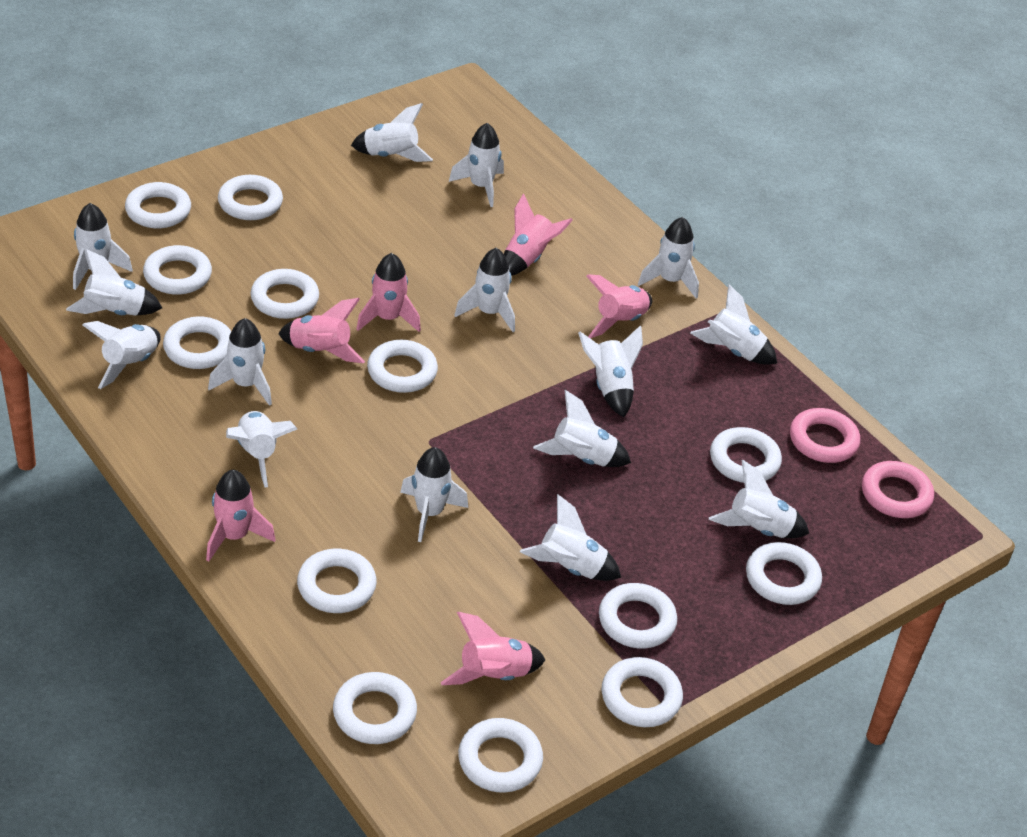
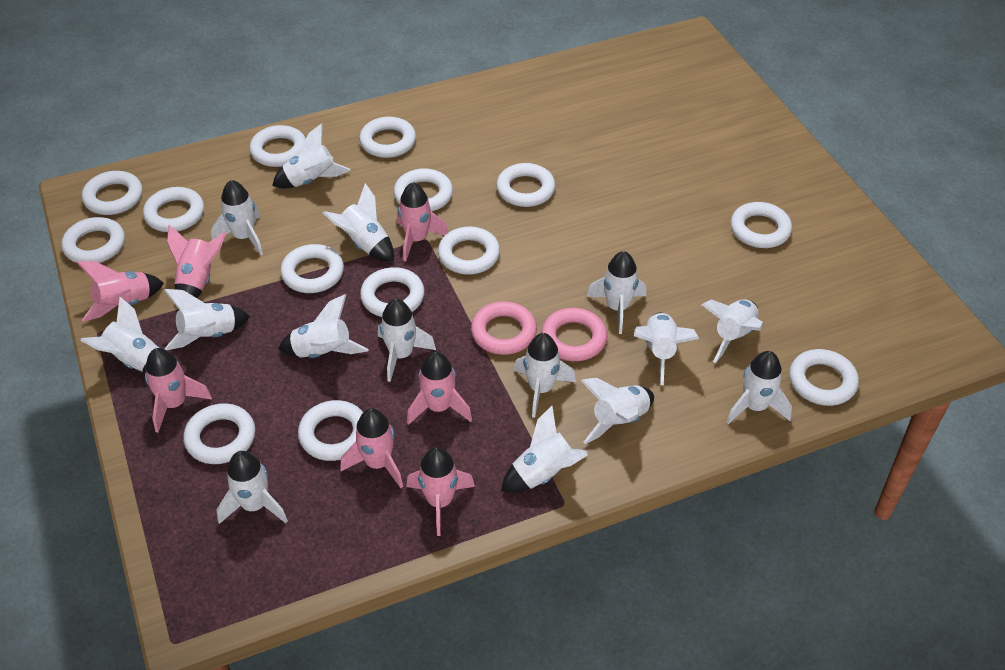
pink rocket: [206,470,276,561] [278,298,365,363] [356,253,421,332] [441,612,545,685] [504,193,573,276] [586,274,652,338] = 6 -> [76,261,164,322] [145,348,212,432] [167,225,226,298] [340,408,403,488] [397,182,448,262] [406,447,475,536] [407,352,472,425] = 7
white ring: [125,182,191,228] [143,245,212,295] [163,316,231,369] [218,175,283,220] [251,269,319,319] [297,549,377,613] [333,672,417,744] [367,340,438,393] [458,718,543,793] [599,583,677,648] [602,657,683,727] [710,427,782,483] [746,542,822,605] = 13 -> [61,217,125,263] [82,171,142,215] [143,187,204,232] [183,403,255,464] [249,125,306,167] [280,244,344,293] [298,400,363,461] [359,117,416,158] [360,267,425,317] [394,168,453,211] [438,227,500,274] [496,163,555,207] [731,202,792,248] [789,349,859,406] = 14

